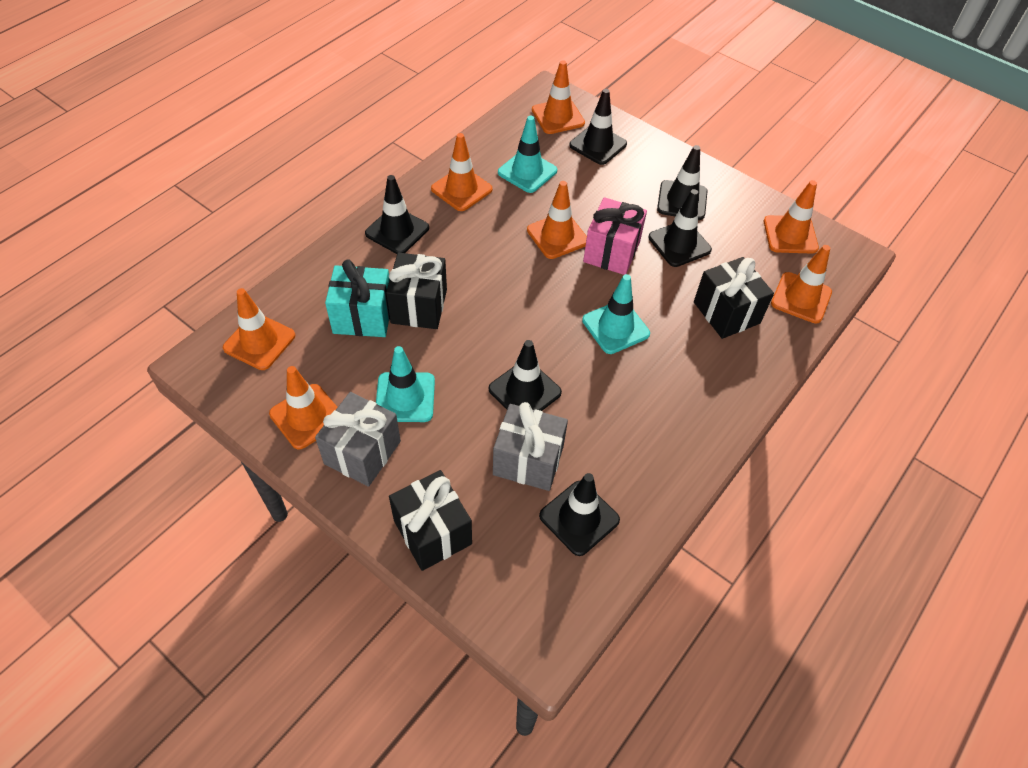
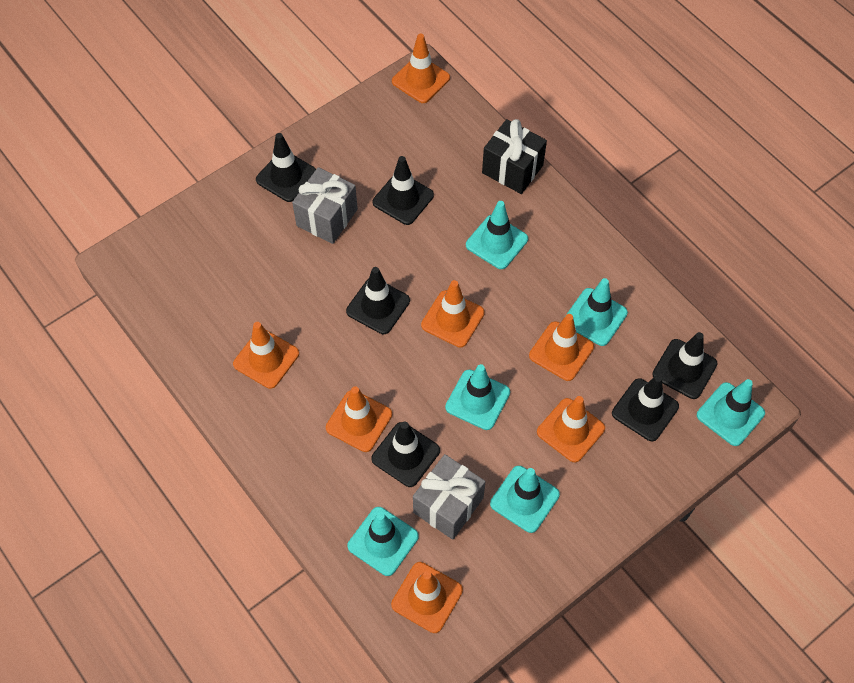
black gift: [386,253,447,329] [389,470,472,571] [694,257,774,339] = 3 -> [482,119,547,194] = 1
pink gift: [583,197,647,275] = 1 -> none = 0
turquoise gift: [325,259,390,337] = 1 -> none = 0
turquoise traffic cone: [376,346,435,422] [498,116,557,193] [582,274,650,354] = 3 -> [347,507,419,576] [445,364,510,430] [466,201,528,269] [490,466,560,533] [566,278,628,346] [697,379,765,446] = 6

